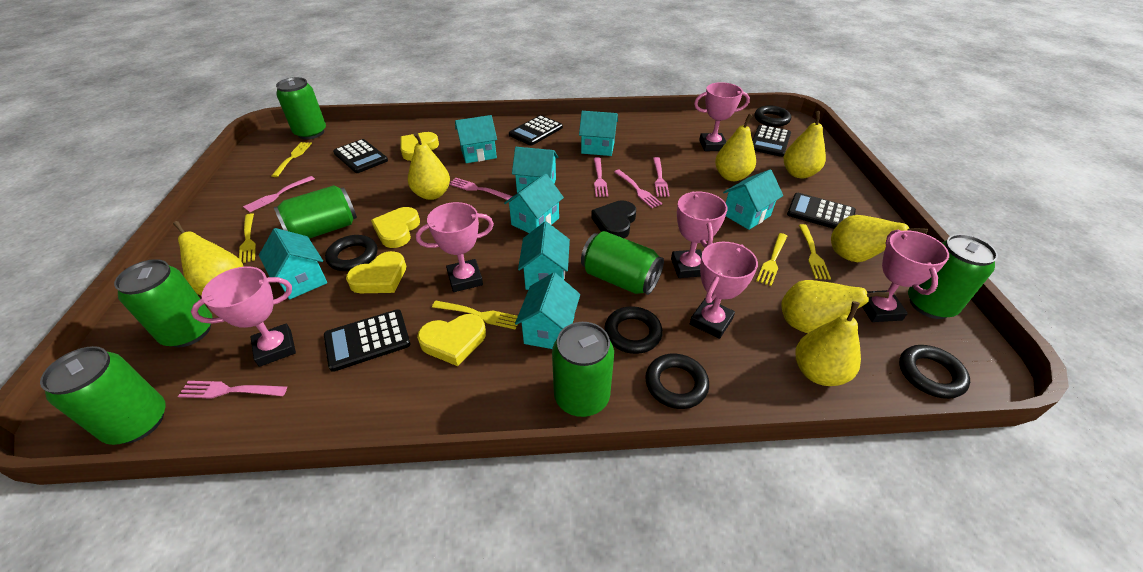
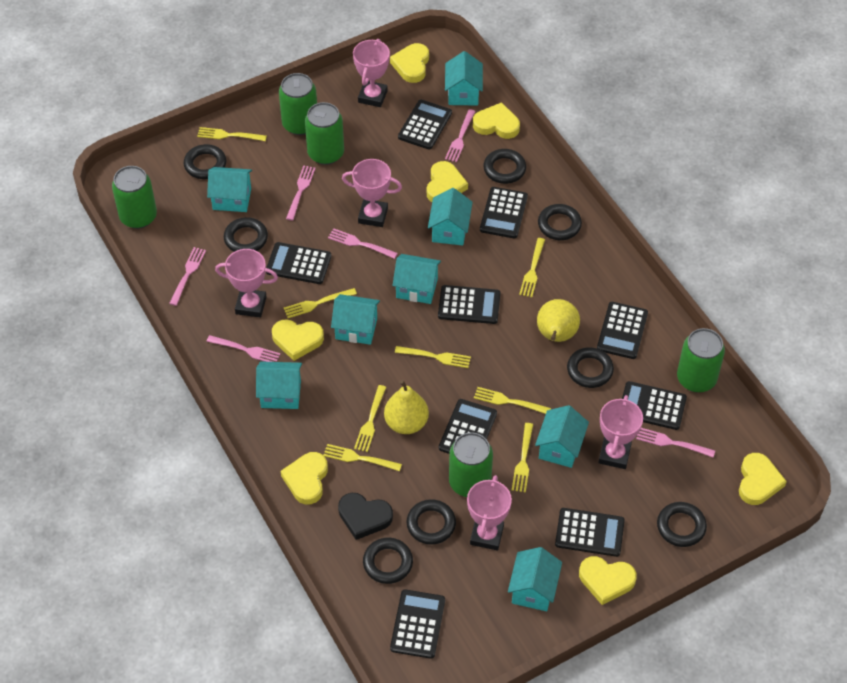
black calculator: [324,309,411,372] [333,139,388,173] [509,115,563,145] [752,125,791,157] [787,193,856,229] = 5 -> [266,242,331,284] [390,589,445,659] [398,100,452,150] [438,285,500,324] [439,399,497,454] [480,187,528,238] [555,508,625,557] [597,302,648,359] [622,381,687,430] = 9
black ring: [325,235,377,271] [605,306,663,354] [645,354,709,409] [755,105,791,127] [899,345,970,399] = 5 -> [184,144,226,179] [224,217,268,252] [363,538,413,584] [407,499,456,545] [483,149,526,184] [538,204,582,240] [567,347,614,388] [657,502,707,547] = 8
green can: [40,346,166,445] [114,259,213,347] [274,185,357,239] [276,77,326,139] [552,322,614,417] [581,231,664,295] [908,234,998,319] = 7 -> [112,166,157,229] [279,73,317,135] [305,102,344,165] [449,432,493,497] [677,328,725,392] = 5
pink trophy: [191,266,296,367] [416,202,494,292] [671,192,727,278] [690,242,758,339] [694,82,750,151] [862,230,949,322] = 6 -> [215,249,278,318] [342,159,402,227] [353,39,390,107] [467,475,512,550] [598,395,643,469] = 5
yellow fork: [239,213,256,263] [271,142,312,177] [432,301,518,329] [756,233,787,286] [799,224,831,280] = 5 -> [197,127,267,141] [284,288,357,318] [323,444,402,471] [354,385,386,452] [395,346,471,368] [474,387,551,414] [512,423,533,493] [519,238,545,297] = 8
yellow heart: [346,251,406,293] [371,207,420,248] [400,132,439,161] [417,314,486,366] = 4 -> [272,319,324,361] [280,452,328,504] [390,43,429,83] [427,161,468,202] [473,102,520,139] [579,556,637,605] [739,453,787,505] = 7
yellow pear: [173,221,244,296] [408,132,450,200] [715,114,756,181] [781,280,889,333] [784,111,826,179] [795,301,861,386] [831,215,928,262] = 7 -> [384,380,429,434] [537,299,580,342] = 2

